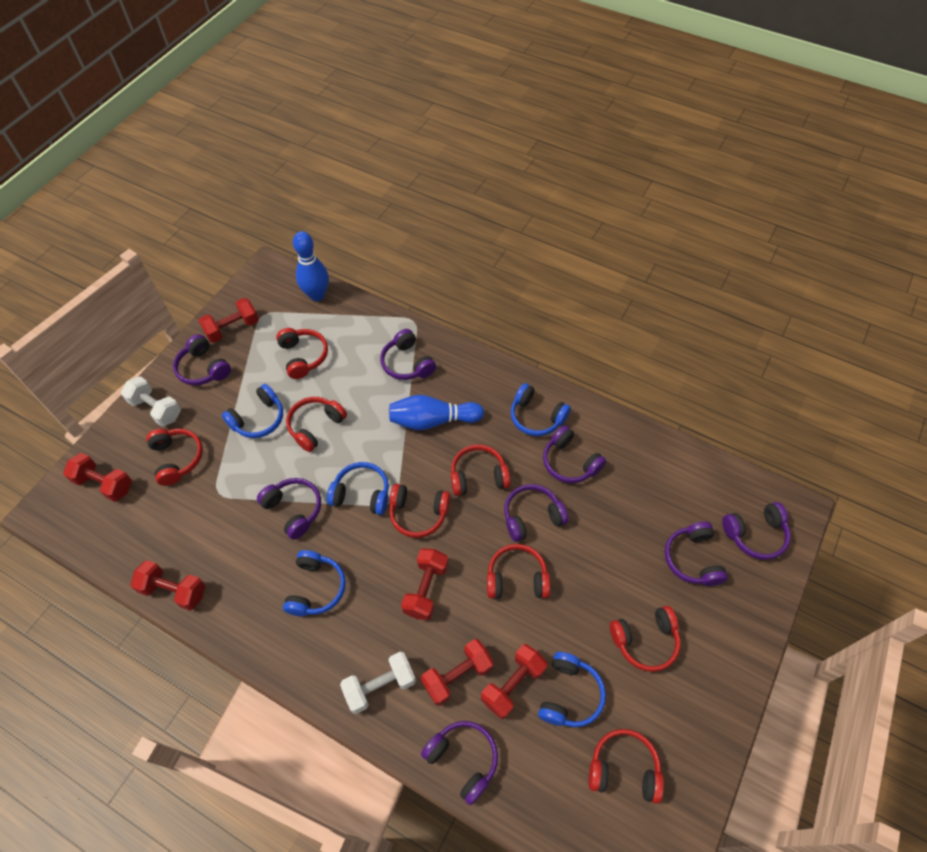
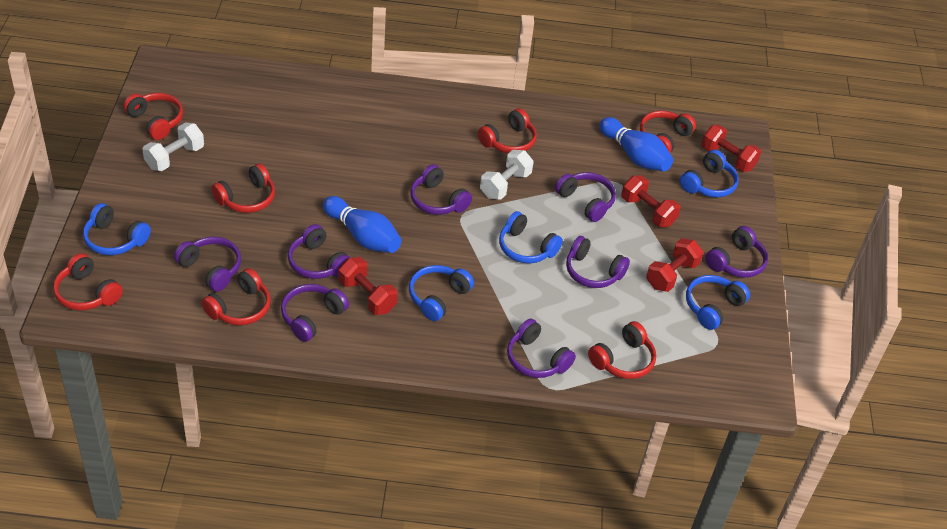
red dumbbell: [63,453,132,502] [131,560,205,611] [199,298,259,343] [401,548,448,620] [421,639,494,706] [481,644,547,719] = 6 -> [338,257,398,315] [621,175,681,227] [646,238,703,292] [701,125,761,172] = 4
red headphones: [146,429,203,486] [276,328,328,379] [286,397,347,452] [389,484,451,538] [451,444,511,496] [487,544,550,599] [588,729,664,804] [610,606,681,672] = 8 -> [53,253,123,311] [123,93,183,140] [201,268,271,326] [211,163,275,213] [478,108,537,153] [588,321,656,379] [640,110,696,152] = 7

